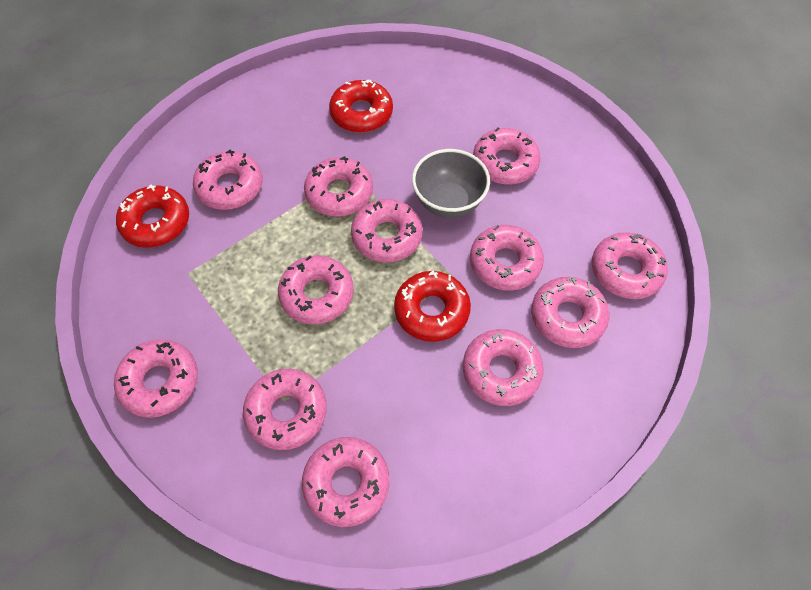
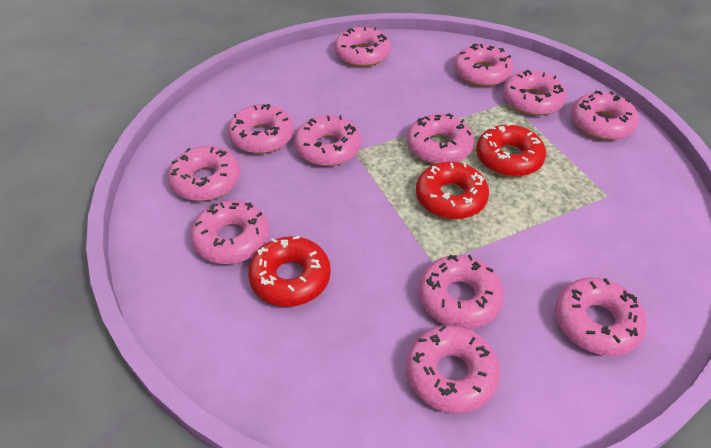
grey bowl: [412,149,490,218] = 1 -> none = 0

